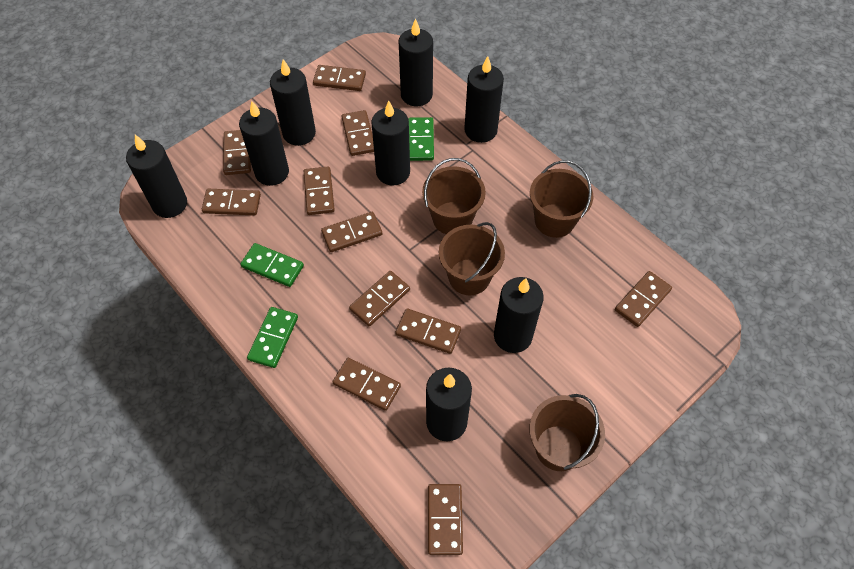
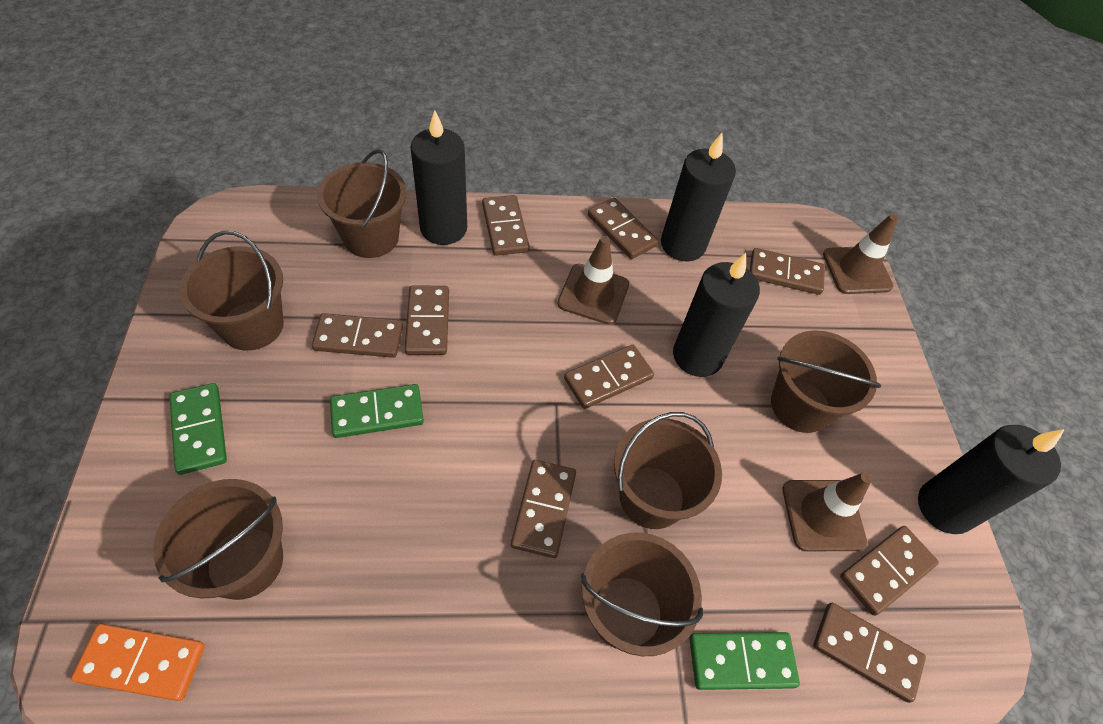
black candle: [126,135,187,218] [239,101,289,186] [270,59,316,146] [371,101,410,186] [398,18,433,106] [426,368,472,441] [464,56,504,143] [494,277,544,353] = 8 -> [411,110,467,245] [661,133,736,262] [673,253,760,377] [918,425,1065,534] = 4
brown bucket: [422,158,486,234] [439,222,505,295] [529,394,605,471] [530,161,593,238] = 4 -> [153,479,283,600] [179,231,284,351] [317,149,407,258] [581,533,703,656] [614,412,722,529] [771,330,881,433] = 6
brown domino: [202,189,261,216] [223,130,251,175] [304,166,335,215] [313,65,366,91] [321,212,382,252] [332,358,401,411] [342,110,374,156] [349,271,410,326] [395,308,461,354] [428,484,463,555] [615,271,672,327] = 11 -> [312,313,403,358] [405,285,449,355] [482,195,530,256] [511,460,576,558] [564,345,654,409] [588,198,659,259] [750,248,825,295] [813,603,926,703] [840,526,939,616] = 9
brown traffic cone: none = 0 -> [558,236,629,325] [782,472,872,552] [823,214,898,294] = 3
orange domino: none = 0 -> [71,624,205,701] = 1

